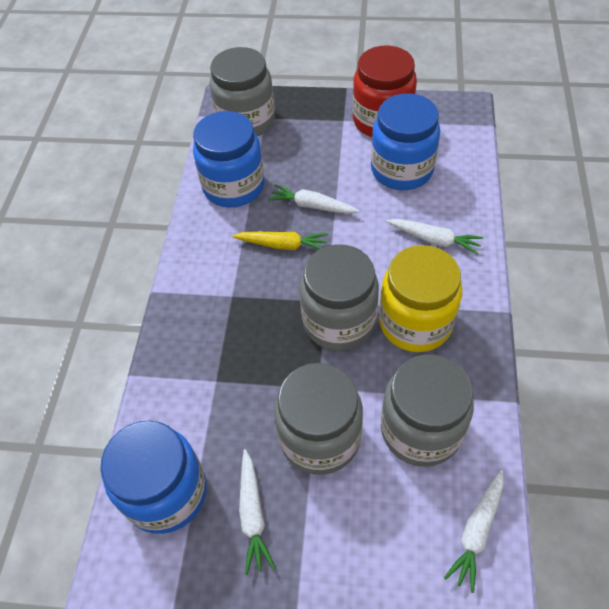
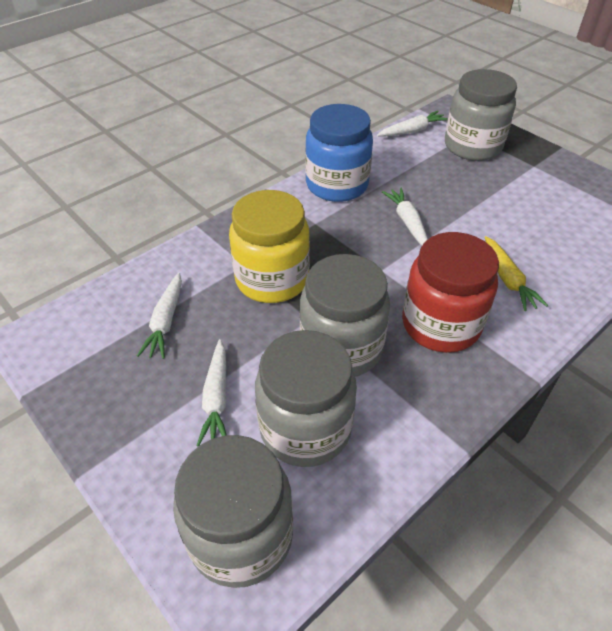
blue jar: [100,420,207,534] [193,111,264,208] [371,93,440,190] = 3 -> [305,104,373,202] = 1

